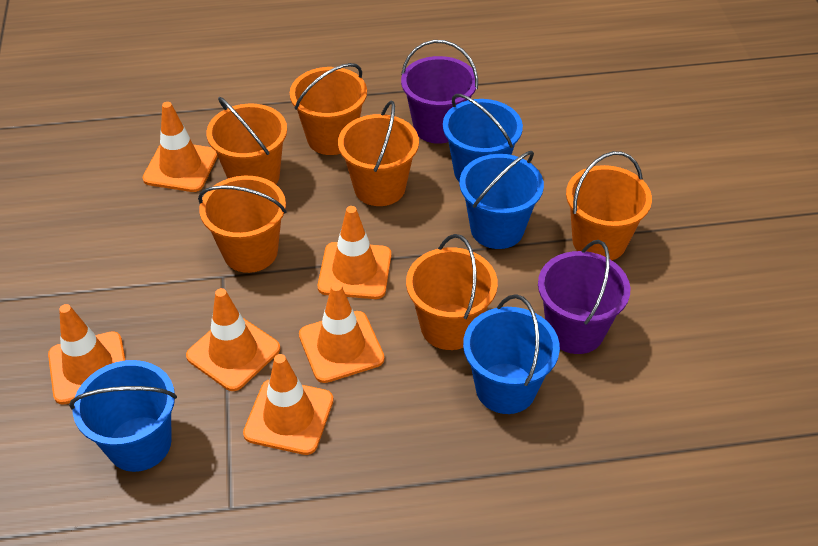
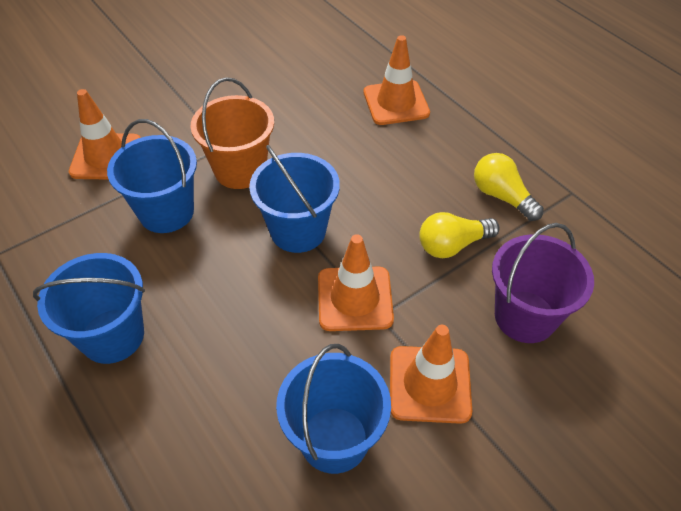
orange bucket: [198,176,287,273] [206,97,287,184] [290,63,367,155] [338,100,419,206] [406,234,498,350] [566,151,652,260] = 6 -> [190,77,274,189] = 1
orange traffic cone: [48,304,126,405] [142,102,218,192] [186,288,280,391] [243,354,334,455] [299,283,385,383] [318,206,391,299] = 6 -> [69,89,141,180] [318,234,394,331] [364,35,430,125] [390,325,472,424] = 4
purple bucket: [401,40,478,144] [538,240,630,354] = 2 -> [492,223,594,343] = 1
yellow light bulb: none = 0 -> [419,212,499,258] [474,153,544,221] = 2

